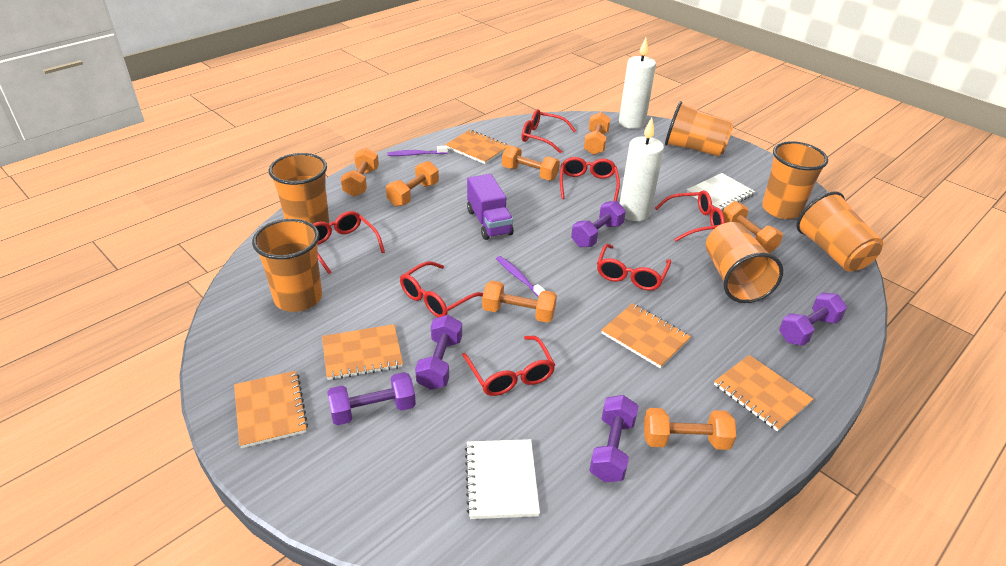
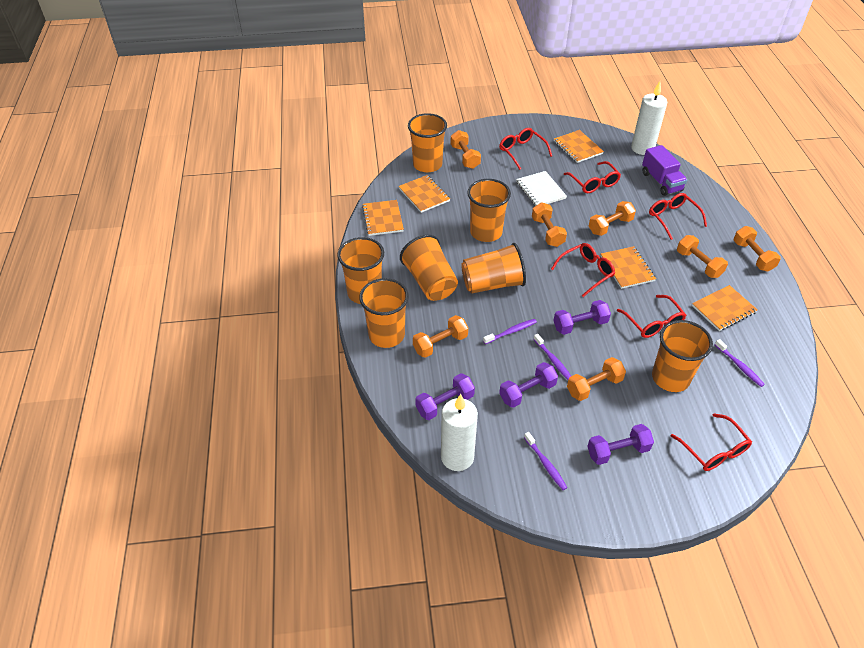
orange cup: [252,219,322,312] [269,153,329,224] [665,101,734,156] [706,222,783,303] [762,141,828,219] [796,192,883,272] = 6 -> [337,237,384,304] [359,278,409,348] [400,235,458,301] [408,113,447,172] [461,243,526,294] [467,179,511,242] [652,320,713,392] = 7
purple dumbbell: [327,372,416,425] [415,315,462,390] [571,201,626,247] [589,395,638,482] [779,292,847,346] = 5 -> [415,373,475,420] [499,362,558,408] [553,300,611,335] [587,424,654,465] = 4
purple toothbrush: [388,146,448,156] [496,256,546,297] = 2 -> [483,319,537,344] [524,432,567,490] [534,334,571,380] [715,339,765,387] = 4
red glasses: [313,211,385,274] [400,261,483,318] [462,336,555,396] [522,109,576,153] [560,157,620,201] [597,244,671,291] [655,190,725,242] = 7 -> [499,128,552,170] [551,243,615,297] [564,161,621,193] [617,295,686,338] [649,193,707,240] [671,413,752,471] = 6
white notebook: [465,439,540,519] [686,173,755,211] = 2 -> [516,171,567,206] = 1

